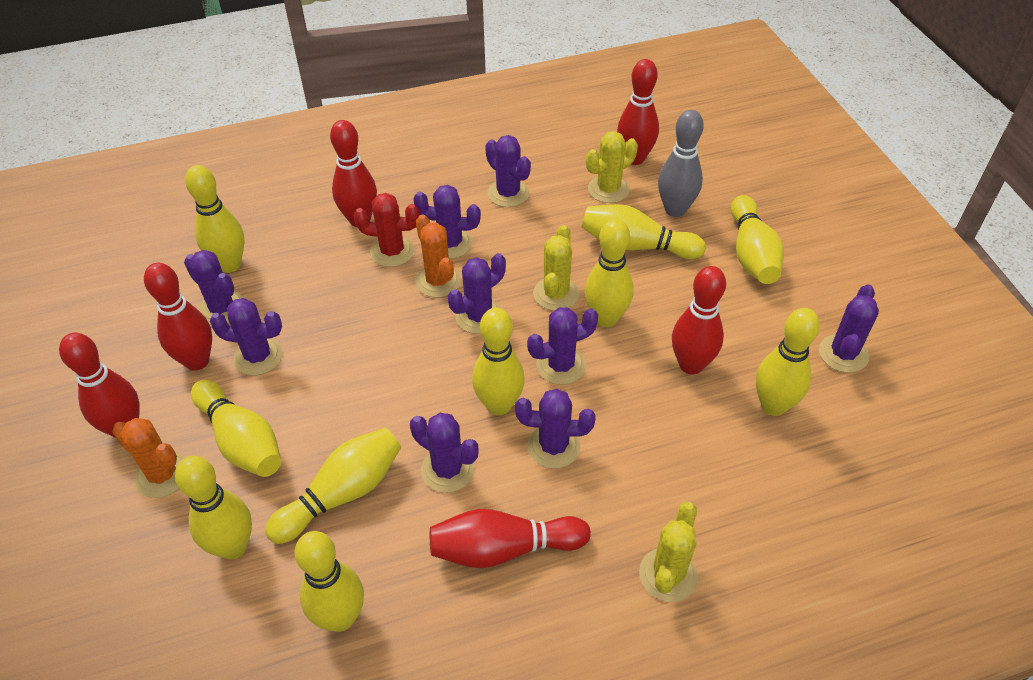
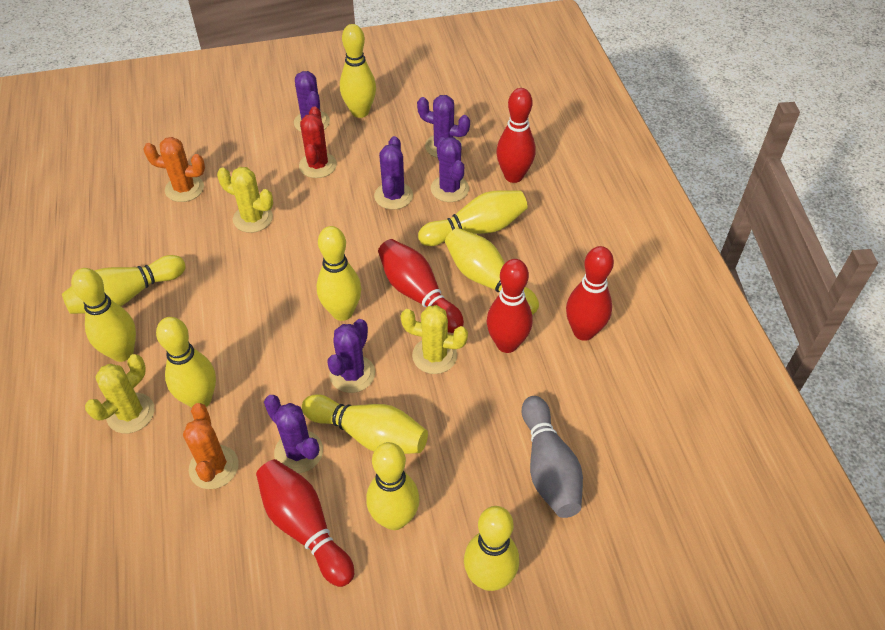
purple cactus: [184,250,243,325] [210,298,283,375] [410,413,478,493] [413,185,481,259] [448,253,506,334] [485,135,531,207] [515,389,596,469] [527,307,598,385] [819,284,879,373] = 9 -> [264,395,323,473] [294,71,330,132] [327,319,375,393] [374,136,413,210] [417,95,470,158] [431,137,469,202] = 6
red bowling pin: [59,333,140,438] [144,263,212,371] [330,120,377,227] [430,509,591,568] [617,59,659,165] [672,266,726,375] = 6 -> [256,459,354,587] [378,239,464,333] [487,259,533,353] [496,88,536,183] [566,246,614,341] = 5

